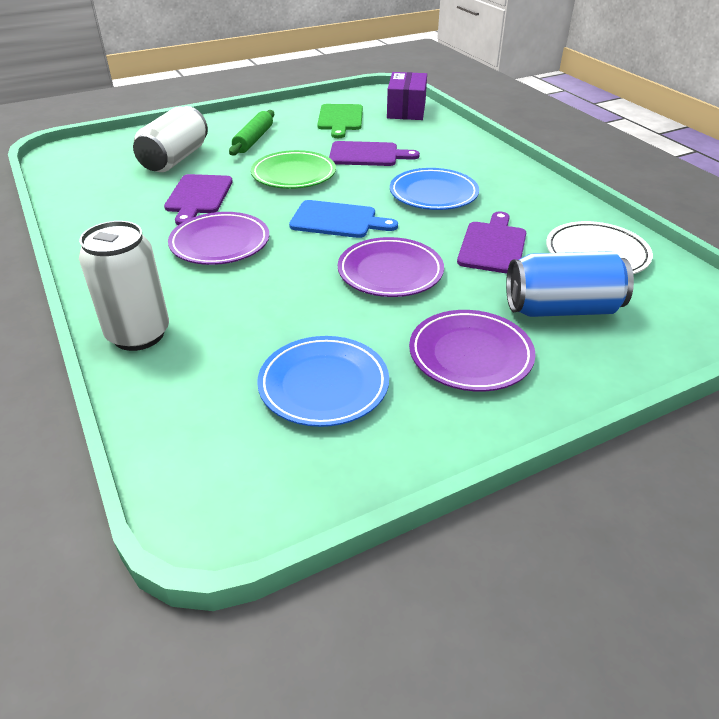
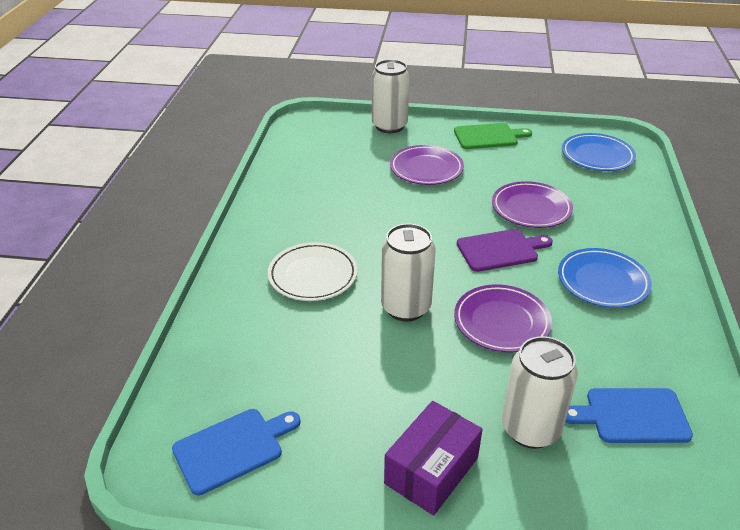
blue can: [506,251,634,317] = 1 -> none = 0
blue cutting board: [289,200,398,238] = 1 -> [172,409,301,495] [565,388,693,443] = 2
green plate: [251,150,336,189] = 1 -> none = 0
green rolling pin: [229,110,274,156] = 1 -> none = 0
purple cutting board: [164,174,233,225] [329,141,420,166] [457,212,526,274] = 3 -> [457,229,553,272] = 1
white can: [79,221,169,351] [133,106,208,172] = 2 -> [372,59,410,133] [381,224,436,322] [502,336,578,449] = 3

